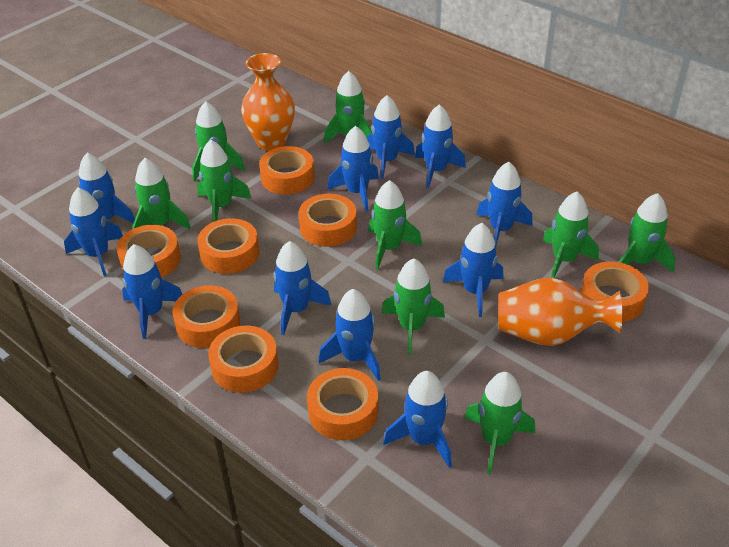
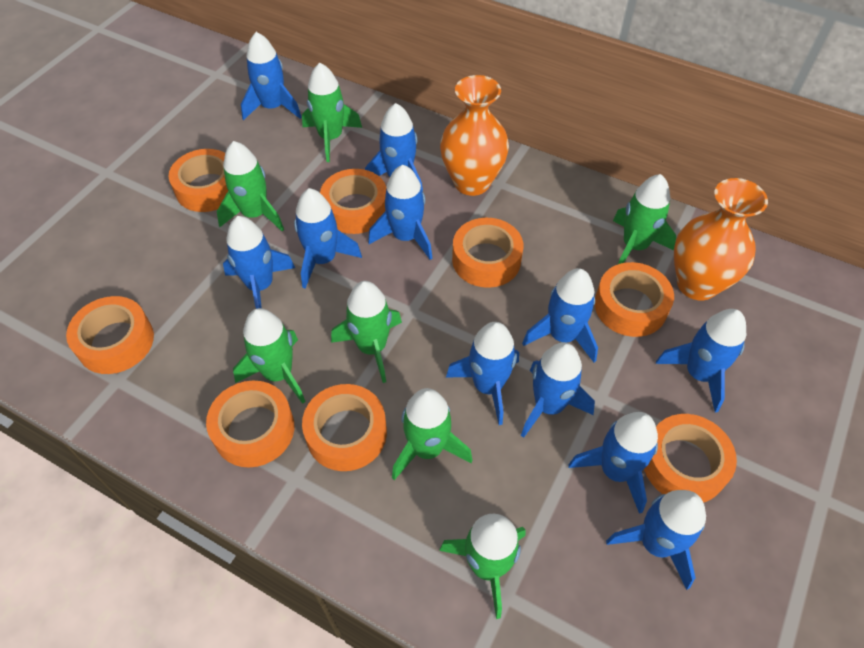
green rocket: [132,158,191,230] [192,101,245,181] [197,140,252,222] [324,71,372,143] [369,180,422,270] [382,259,445,355] [465,372,535,475] [543,191,599,278] [619,193,676,273] = 9 -> [217,141,284,231] [233,308,306,404] [302,63,362,162] [331,281,402,383] [392,388,472,480] [439,514,526,619] [613,174,676,264] = 7

